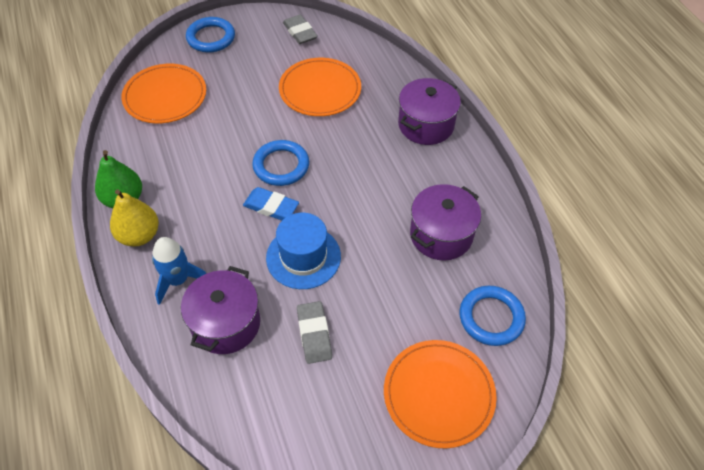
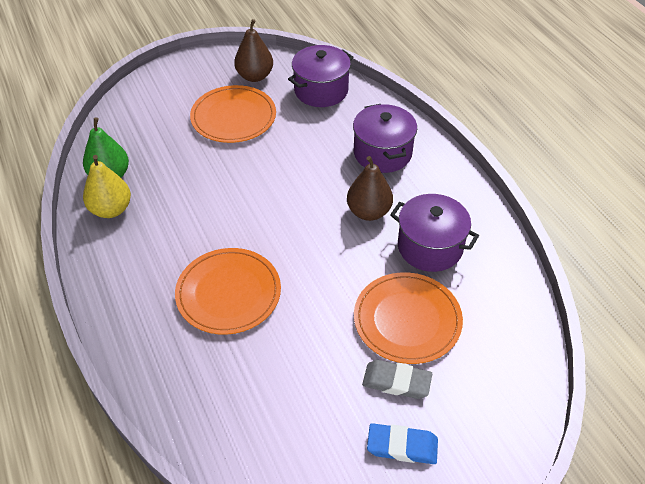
blue hat: [266,213,341,289] = 1 -> none = 0
blue ring: [186,17,235,53] [252,140,309,186] [459,286,526,346] = 3 -> none = 0
blue rocket: [152,237,206,305] = 1 -> none = 0
brown pear: none = 0 -> [234,19,273,82] [347,156,393,221] = 2
grey eraser: [283,15,318,44] [297,301,332,364] = 2 -> [362,360,432,399] = 1

